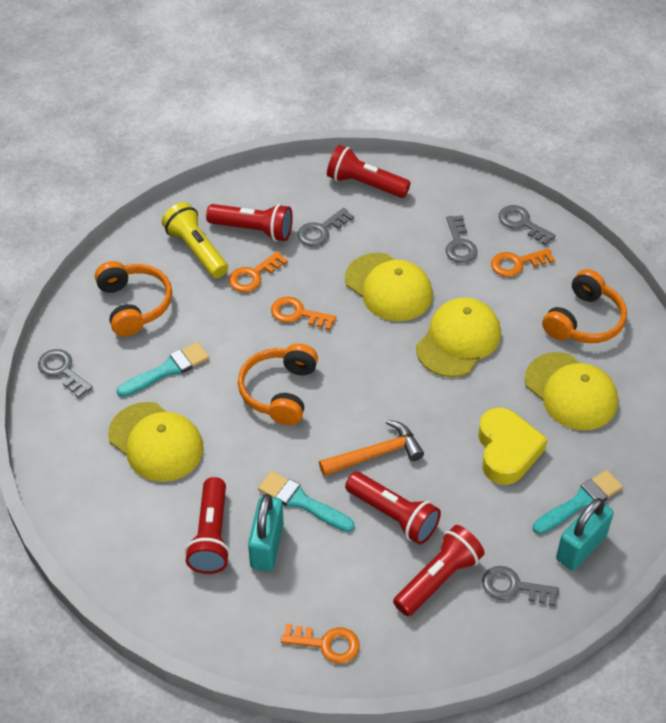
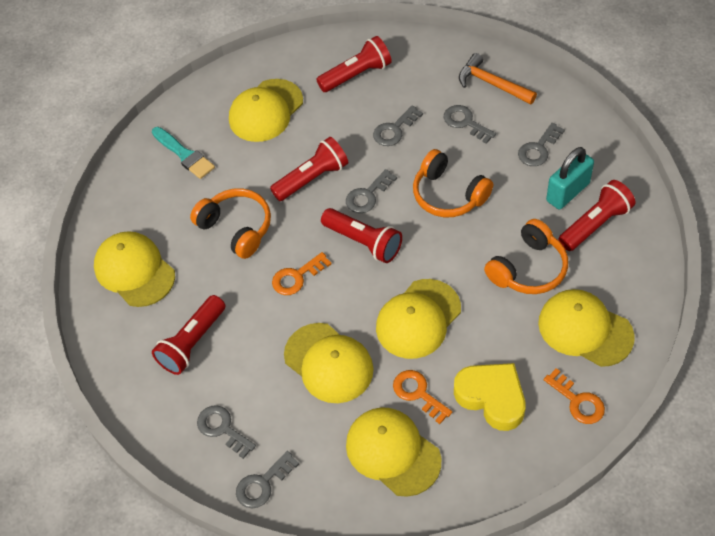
grey key: [38,349,93,398] [297,208,354,246] [445,215,478,263] [482,566,559,606] [499,205,556,246] = 5 -> [197,405,256,459] [236,451,299,508] [346,169,397,213] [373,106,423,146] [443,105,496,144] [518,123,565,166] = 6
orange key: [229,251,288,292] [271,297,336,330] [281,623,360,664] [491,248,555,277] = 4 -> [272,252,332,295] [393,370,452,424] [544,368,605,424] = 3
turquoise brush: [117,342,209,397] [258,471,354,532] [533,470,623,534] = 3 -> [152,127,215,179] = 1
turquoise padlock: [248,494,284,571] [556,498,614,571] = 2 -> [546,147,594,209] = 1
yellow cap: [108,402,204,482] [345,253,433,321] [416,298,501,377] [525,352,618,430] = 4 -> [94,231,175,307] [229,79,303,142] [284,323,374,403] [346,407,441,497] [376,279,461,359] [538,289,635,367] = 6
yellow flashlight: [162,202,228,278] = 1 -> none = 0

